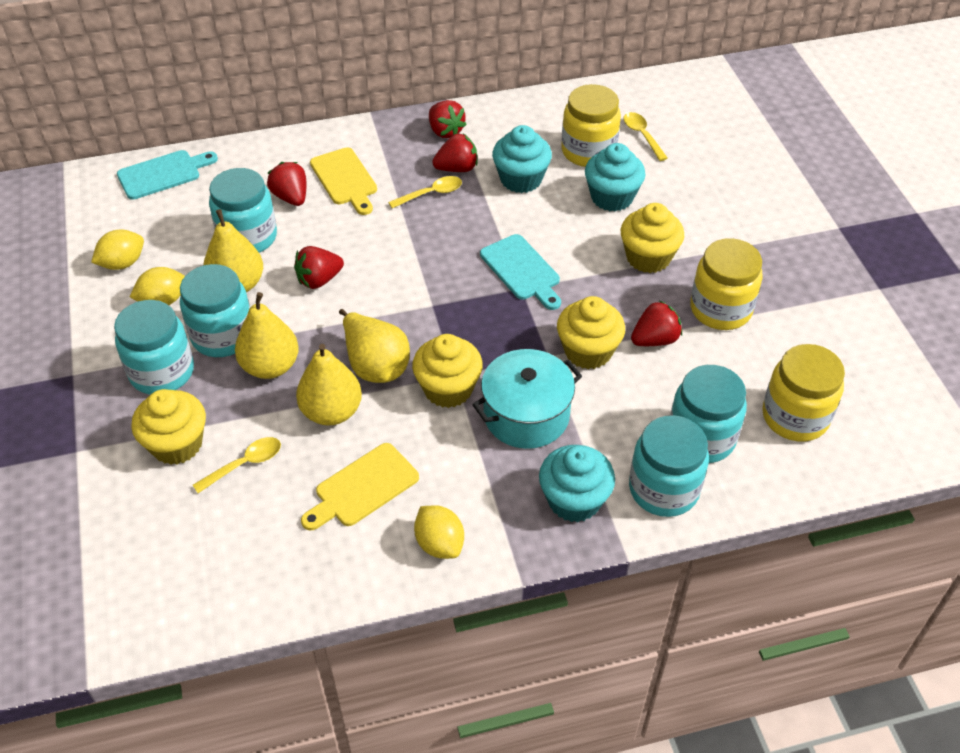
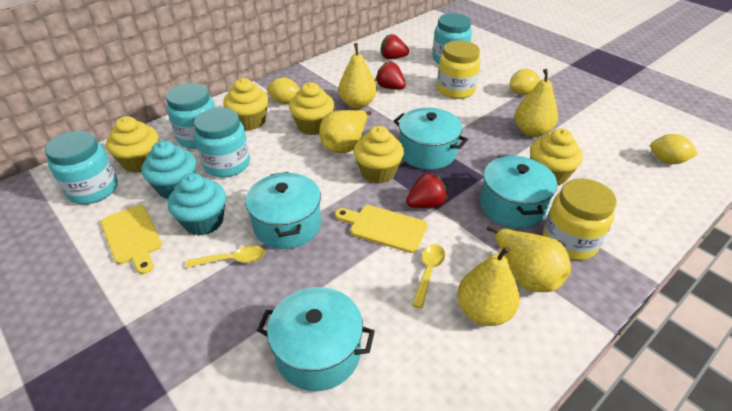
red strawberry: [267,162,306,206] [294,246,344,289] [429,100,467,138] [432,134,477,172] [631,301,682,346] = 5 -> [376,62,406,89] [381,34,409,59] [406,172,447,208] = 3
turquoise cupcake: [492,125,552,193] [539,445,615,522] [585,143,646,212] = 3 -> [142,141,196,199] [168,173,226,236] = 2
turquoise cutting board: [117,150,218,200] [480,234,561,310] = 2 -> none = 0
turquoise jar: [114,300,194,395] [180,264,250,357] [209,168,277,252] [629,415,709,517] [670,365,747,463] = 5 -> [45,131,118,204] [166,83,215,149] [194,108,250,177] [432,13,472,64] = 4
turquoise pot: [472,349,582,449] = 1 -> [245,172,321,249] [257,287,375,391] [394,108,468,170] [480,155,557,228] = 4
yellow cupcake: [131,389,206,465] [412,334,483,408] [557,296,625,369] [621,203,684,273] = 4 -> [106,116,159,173] [223,78,269,131] [289,82,334,135] [353,126,404,184] [530,128,583,186] = 5
yellow jar: [562,84,621,167] [690,238,763,330] [762,344,845,442] = 3 -> [437,41,480,99] [543,178,617,260] = 2
yellow pear: [203,209,263,292] [235,292,299,379] [296,344,362,426] [339,309,410,383] = 4 -> [319,110,372,153] [339,43,377,109] [457,246,520,326] [487,226,571,292] [515,69,558,137] = 5
yellow spoon: [193,437,281,493] [388,176,462,208] [623,112,668,161] = 3 -> [186,245,265,268] [412,244,445,309] = 2

